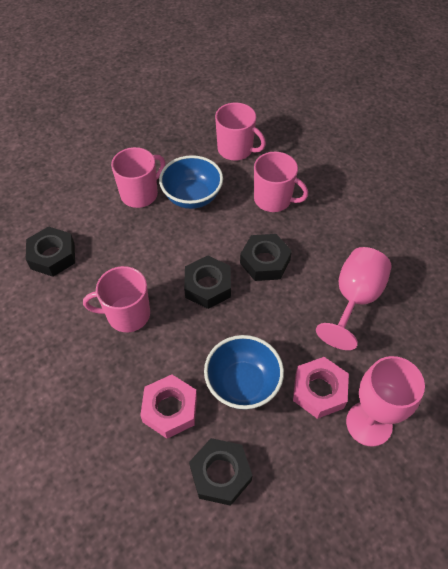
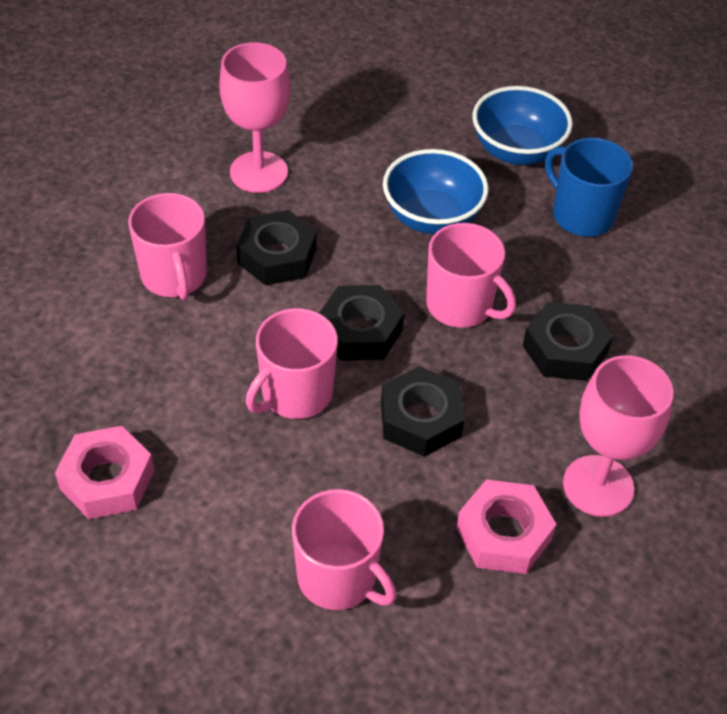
blue mug: none = 0 -> [545,138,633,237] = 1

